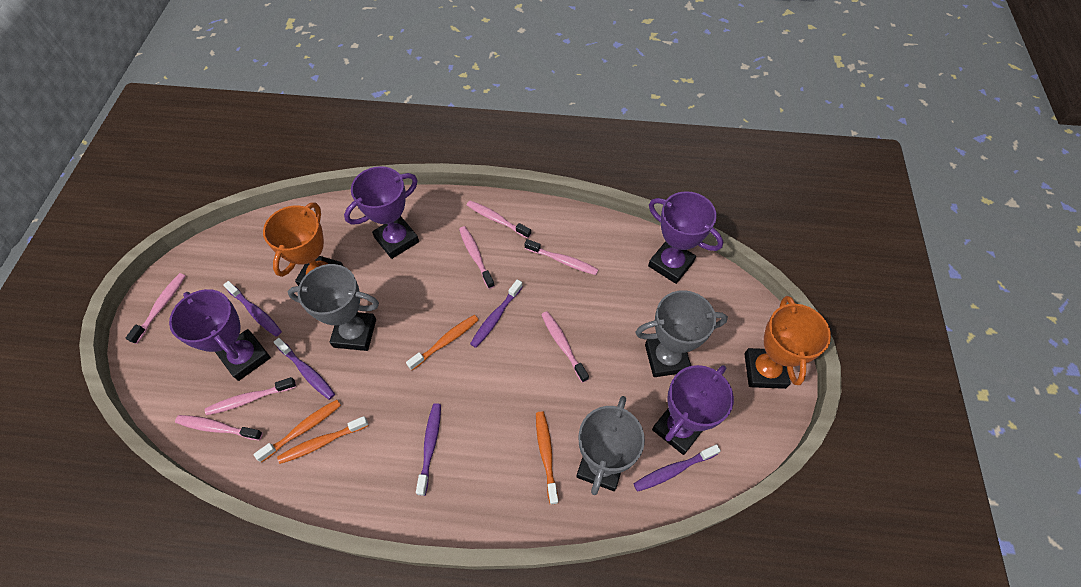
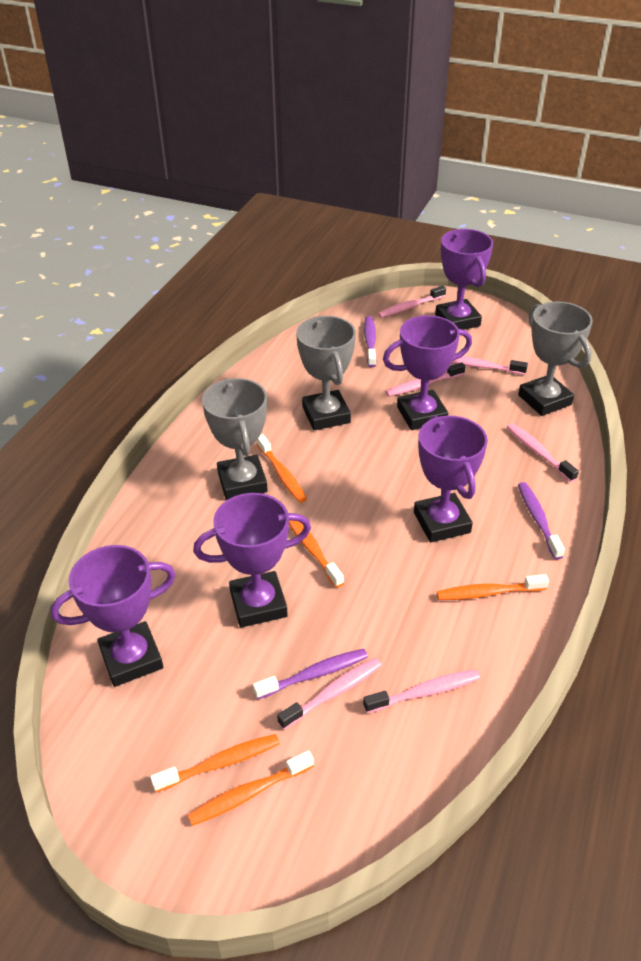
orange toothbrush: [253,400,341,462] [277,416,369,464] [406,315,479,370] [536,411,559,505] = 4 -> [150,734,280,792] [188,750,314,826] [257,434,307,503] [289,520,344,588] [437,574,549,600] = 5
orange trophy: [263,203,343,286] [744,296,831,389] = 2 -> none = 0
pink toothbrush: [126,273,185,344] [175,415,263,440] [205,377,296,415] [459,226,495,289] [467,201,531,239] [525,239,599,275] [541,311,589,383] = 7 -> [277,658,382,730] [363,670,480,713] [378,286,446,318] [385,362,465,397] [452,356,528,375] [507,423,579,482] = 6
purple toothbrush: [223,281,282,337] [274,338,335,400] [416,403,441,496] [470,280,523,348] [633,444,721,492] = 5 -> [253,649,368,700] [364,316,376,367] [518,482,565,560] = 3
purple trophy: [169,289,271,381] [344,166,419,259] [648,191,723,284] [652,365,734,455] = 4 -> [50,545,176,687] [193,493,311,628] [383,315,472,430] [414,415,488,542] [435,229,493,330] = 5

